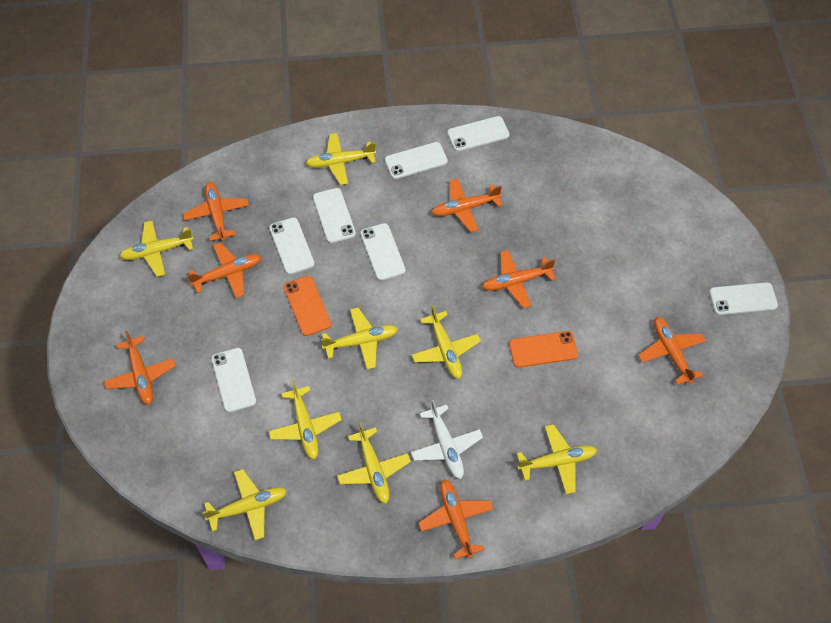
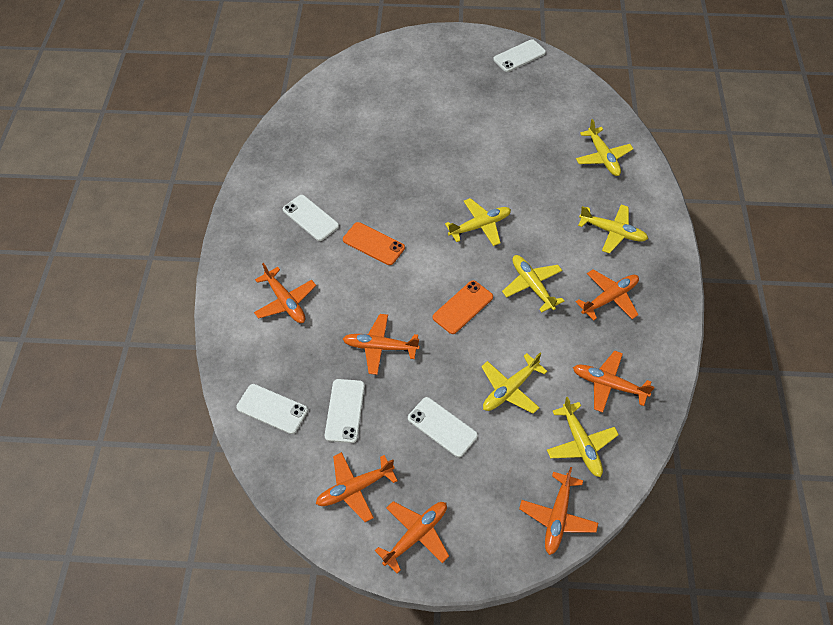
white phone: [211,348,256,412] [269,217,314,274] [313,188,356,243] [360,223,406,280] [385,142,448,179] [447,116,510,151] [709,282,778,315] = 7 -> [236,384,308,434] [283,195,339,241] [325,379,365,443] [408,397,478,457] [493,39,546,72] = 5
white plane: [411,400,483,479] = 1 -> none = 0
yellow plane: [119,221,194,277] [202,469,287,540] [269,380,342,460] [306,133,376,185] [321,308,398,370] [337,423,411,504] [412,305,481,379] [517,424,597,494] = 8 -> [445,198,511,246] [481,353,548,414] [502,255,564,312] [547,397,619,477] [576,119,633,176] [578,204,648,254] = 6

